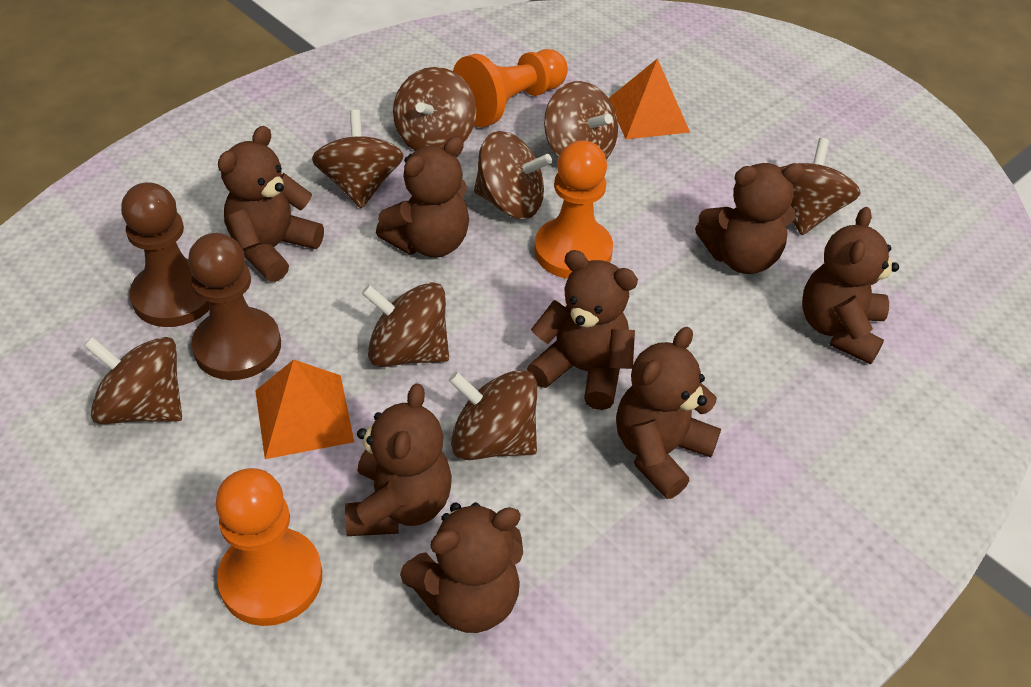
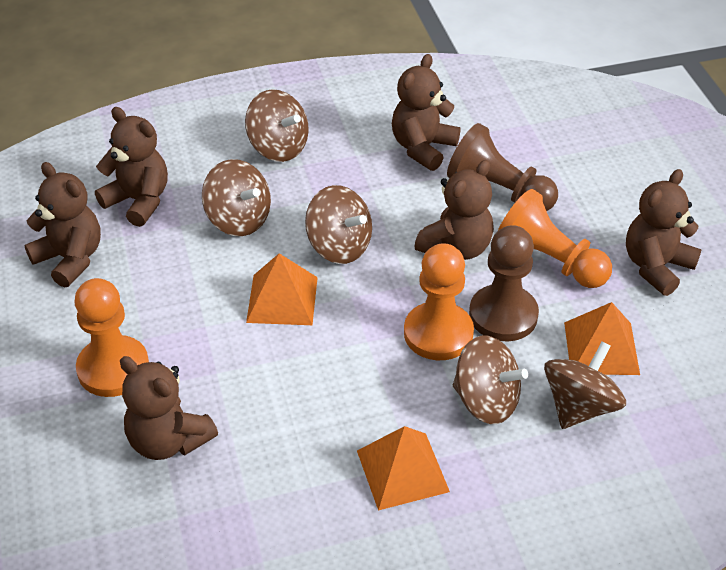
brown spinning top: [84,337,182,424] [312,109,404,208] [362,282,449,367] [393,67,476,151] [448,370,537,460] [474,131,552,219] [544,81,618,159] [780,138,861,235] = 8 -> [202,159,271,236] [245,89,309,162] [305,185,372,264] [453,335,528,424] [544,341,626,429] = 5
brown teddy bear: [218,126,324,282] [345,383,452,536] [376,137,469,257] [400,503,523,633] [527,250,638,410] [616,327,721,499] [695,163,805,274] [802,207,899,364] = 8 -> [24,162,101,287] [95,107,168,227] [120,356,218,460] [392,54,460,171] [414,160,494,260] [626,169,702,296] = 6
orange pyramid: [255,359,354,459] [609,58,690,139] = 2 -> [246,253,318,325] [357,426,450,510] [564,302,640,375] = 3

